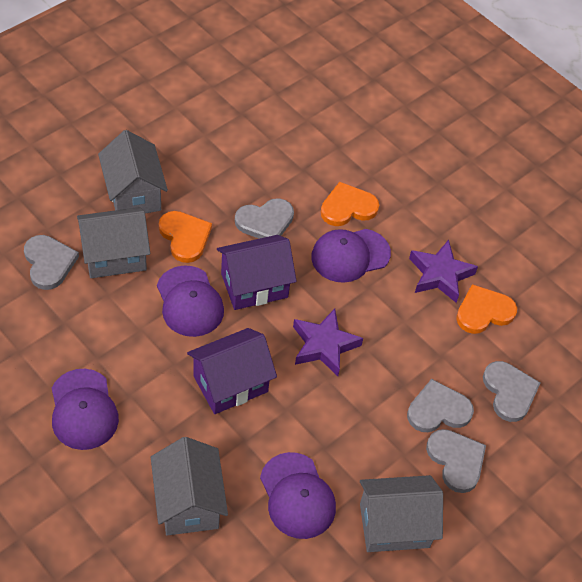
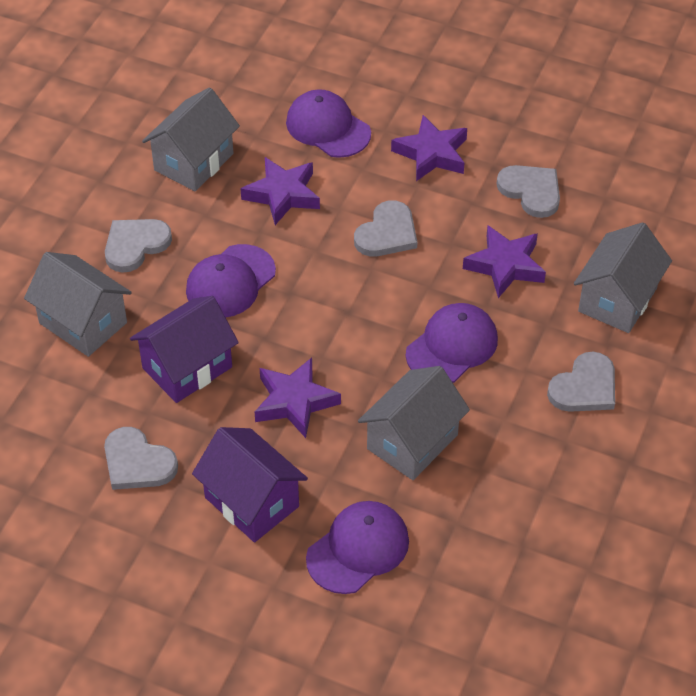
orange heart: [159,211,212,263] [321,182,379,226] [456,284,517,334] = 3 -> none = 0
purple star: [293,309,363,376] [409,240,478,303] = 2 -> [241,157,320,225] [255,358,341,438] [391,115,467,181] [463,226,546,298] = 4

